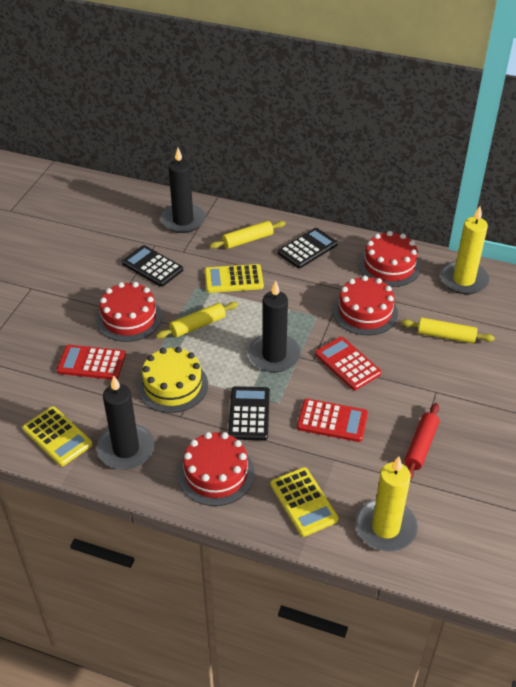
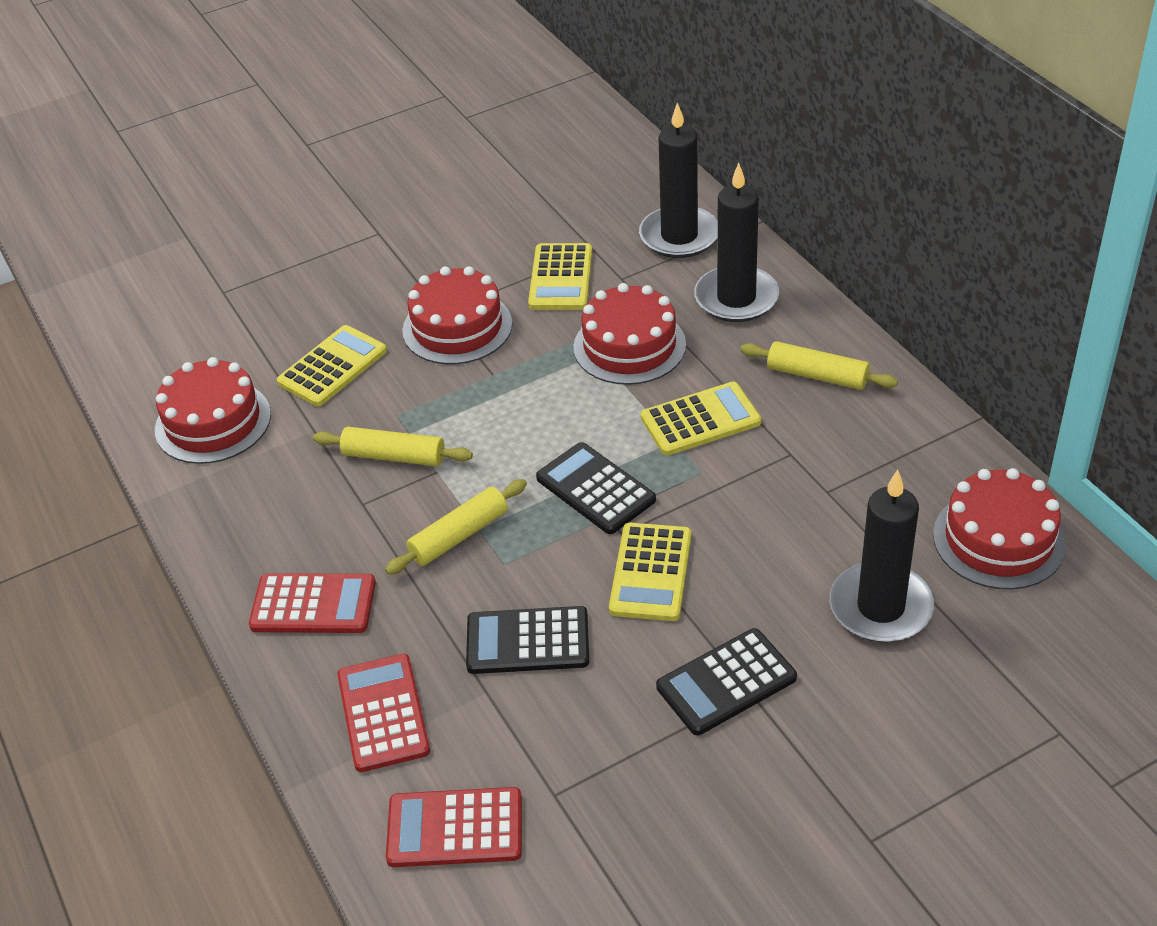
red rolling pin: [404,403,439,479] = 1 -> none = 0
yellow cake: [138,347,208,413] = 1 -> none = 0
yellow calculator: [23,407,93,466] [205,264,264,293] [270,467,339,537] = 3 -> [277,325,387,406] [528,243,592,310] [609,523,691,621] [641,382,761,456] = 4
yellow candle: [355,456,418,551] [440,206,489,294] = 2 -> none = 0

